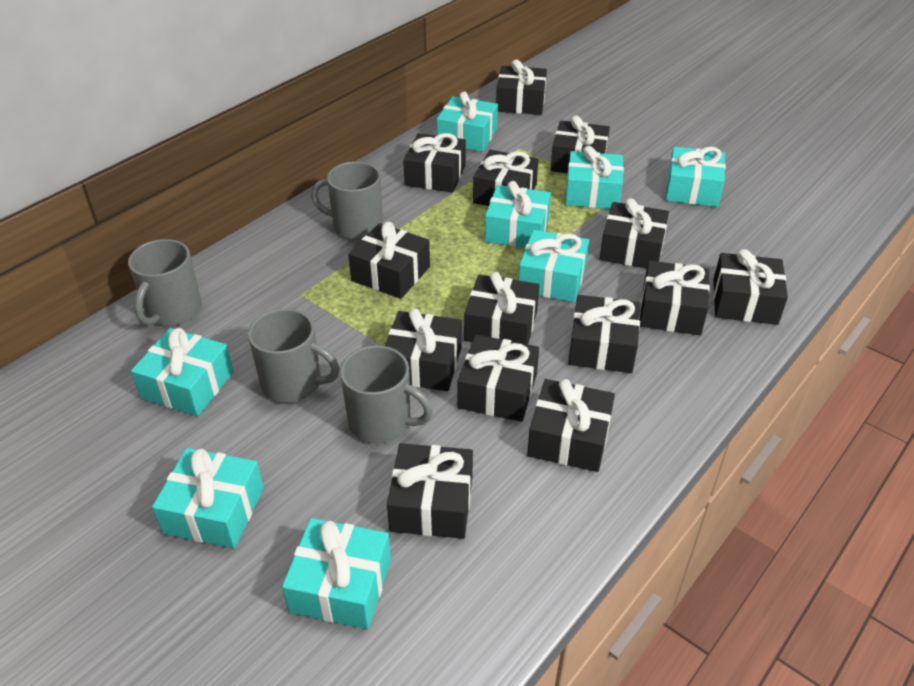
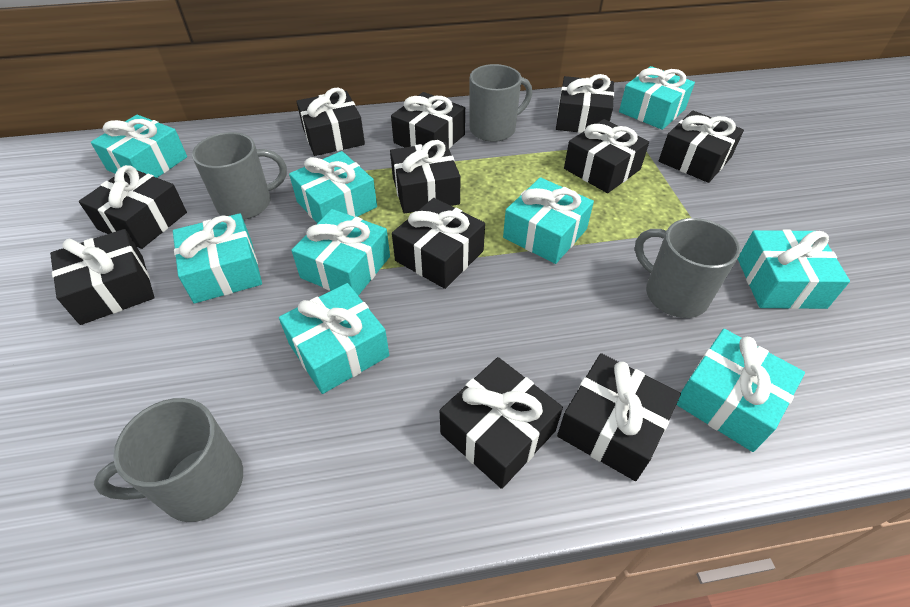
black gift: [348,222,430,299] [385,309,462,391] [387,443,473,539] [403,133,466,193] [457,335,539,422] [464,272,539,344] [473,150,539,206] [496,60,547,115] [527,379,615,472] [551,115,610,173] [568,295,640,373] [600,198,669,269] [640,260,710,335] [713,249,788,325] = 14 -> [50,229,155,325] [79,165,187,249] [297,87,365,156] [390,140,460,214] [391,92,465,149] [392,198,485,289] [440,357,563,489] [556,74,614,133] [557,353,681,481] [564,119,649,193] [659,110,744,183] = 11
turquoise gift: [131,328,234,416] [152,448,264,549] [282,518,391,629] [437,91,498,152] [485,181,551,248] [518,230,589,302] [565,146,624,209] [666,147,726,207] = 8 -> [91,115,187,178] [173,213,262,303] [279,283,389,394] [289,151,377,223] [291,209,390,296] [503,177,594,264] [619,66,695,130] [676,329,805,452] [738,230,850,309] = 9

